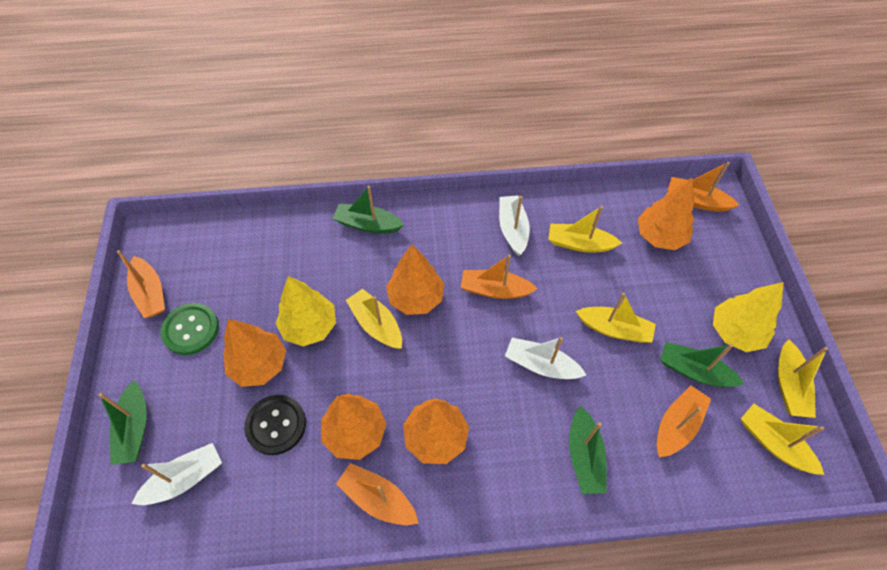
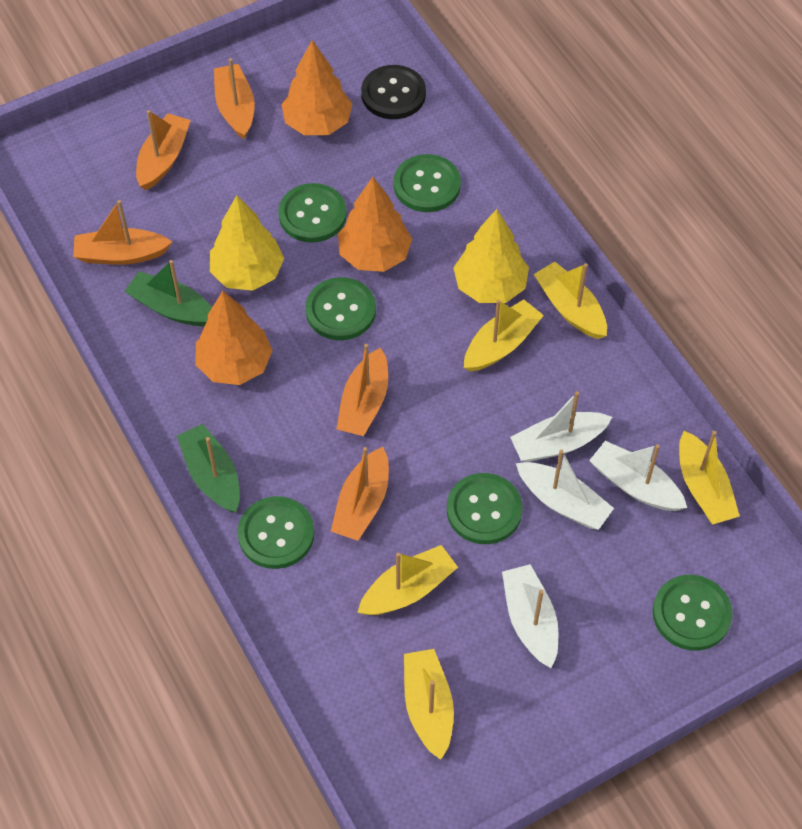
green boat: [99,380,146,465] [333,186,404,233] [569,406,607,494] [660,342,744,387] = 4 -> [125,260,212,326] [177,424,240,513] = 2
green button: [161,303,219,355] = 1 -> [238,496,314,569] [278,183,347,243] [305,277,376,340] [394,154,461,212] [447,473,522,544] [653,575,733,651] = 6
orange tree: [223,319,286,387] [321,394,386,460] [386,244,444,315] [403,398,469,464] [638,178,695,250] = 5 -> [195,291,273,385] [281,40,352,135] [338,177,412,272] = 3
white boat: [131,443,222,505] [499,195,530,256] [505,337,586,379] = 3 -> [502,564,558,668] [510,391,612,462] [516,449,614,530] [589,441,687,511] = 4

